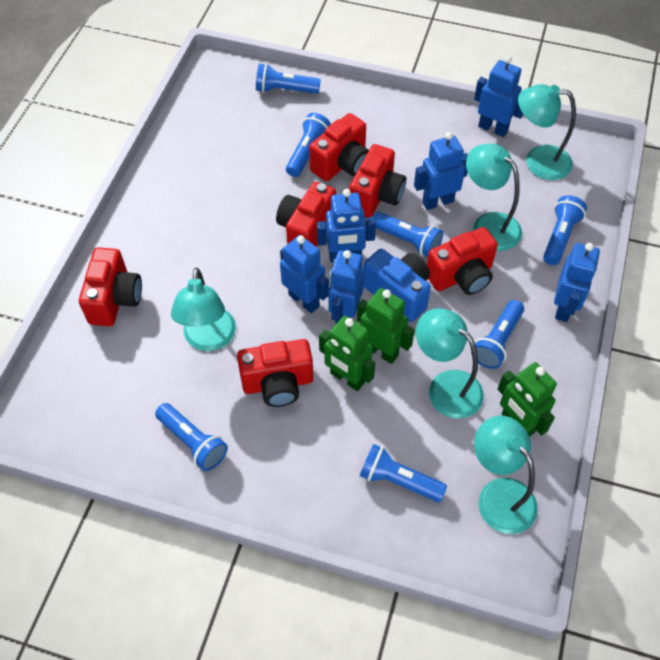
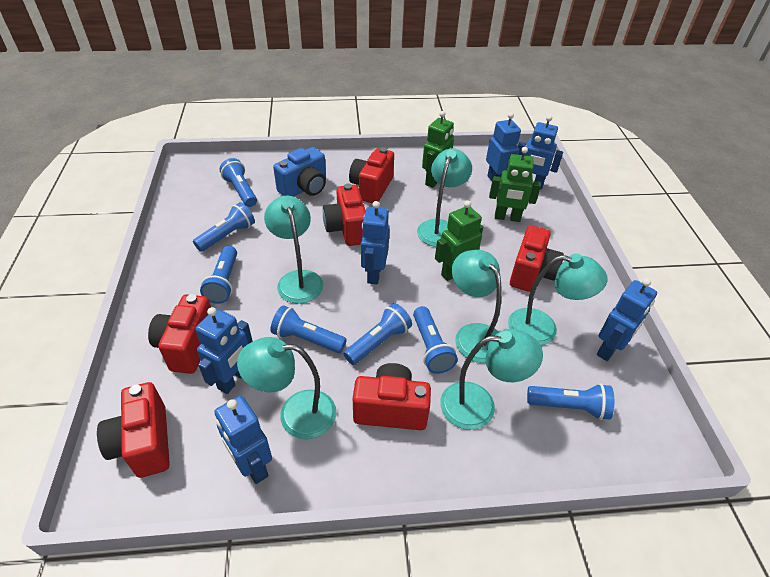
turquoise lamp: [171,267,236,351] [416,308,484,419] [466,144,522,251] [474,416,538,534] [518,84,576,180] = 5 -> [237,337,336,439] [264,196,323,304] [417,148,472,247] [440,329,543,430] [452,250,502,363] [508,254,607,345] = 6

